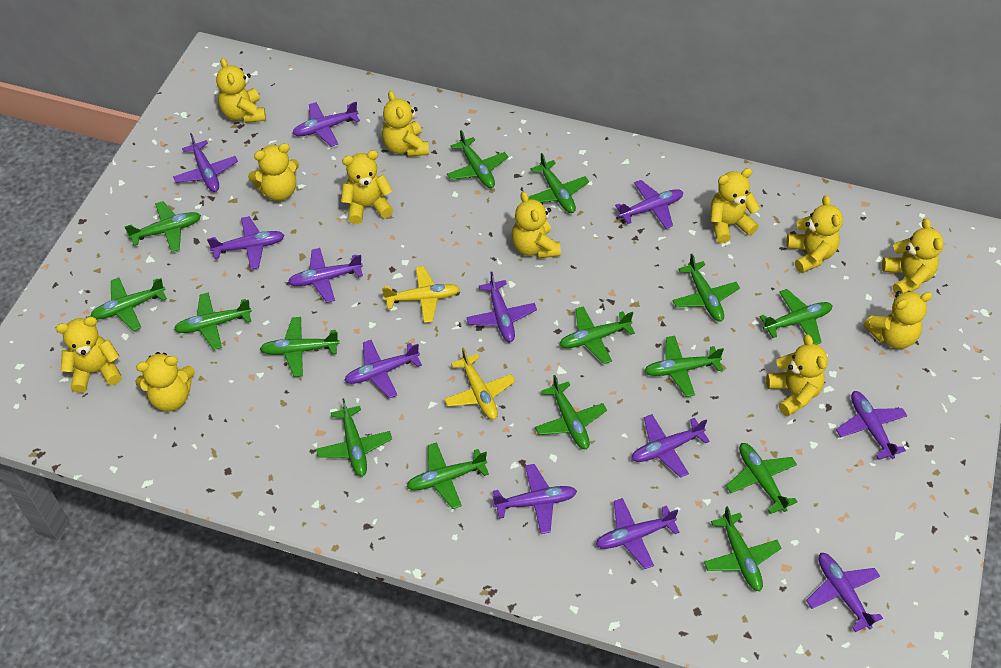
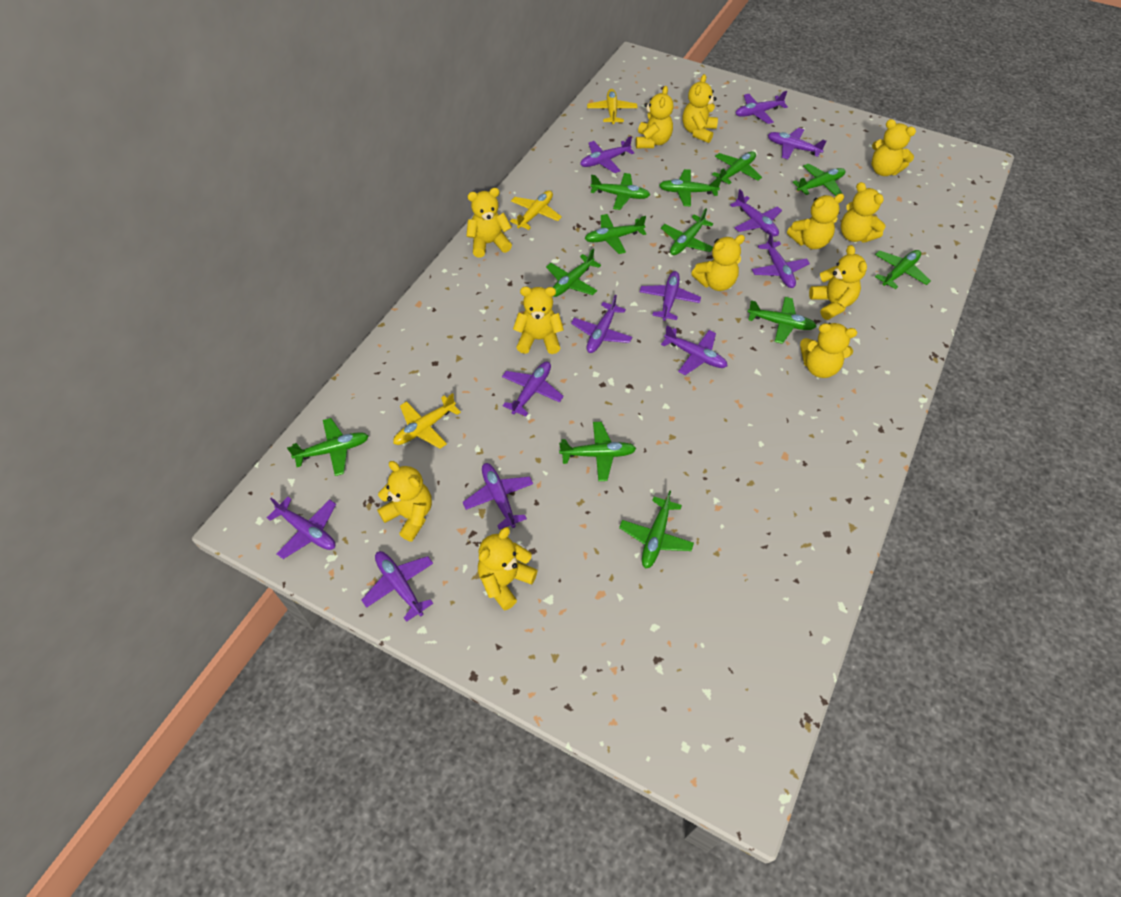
green plane: [90,277,167,331] [125,201,201,252] [174,292,252,350] [260,317,339,377] [316,398,392,477] [407,442,489,509] [447,130,508,188] [529,153,589,213] [535,375,607,449] [559,306,635,364] [644,336,724,397] [672,254,740,322] [704,506,781,591] [726,443,797,514] [759,289,833,345] = 15 -> [287,418,368,476] [546,249,601,297] [559,422,636,481] [585,214,646,254] [591,173,650,210] [619,490,694,569] [659,169,722,207] [661,208,713,255] [712,151,762,184] [748,297,817,344] [793,163,845,196] [875,250,931,289] = 12
yellow plane: [382,266,460,323] [444,347,515,420] = 2 -> [393,393,461,449] [510,190,562,230] [587,89,638,124] = 3

